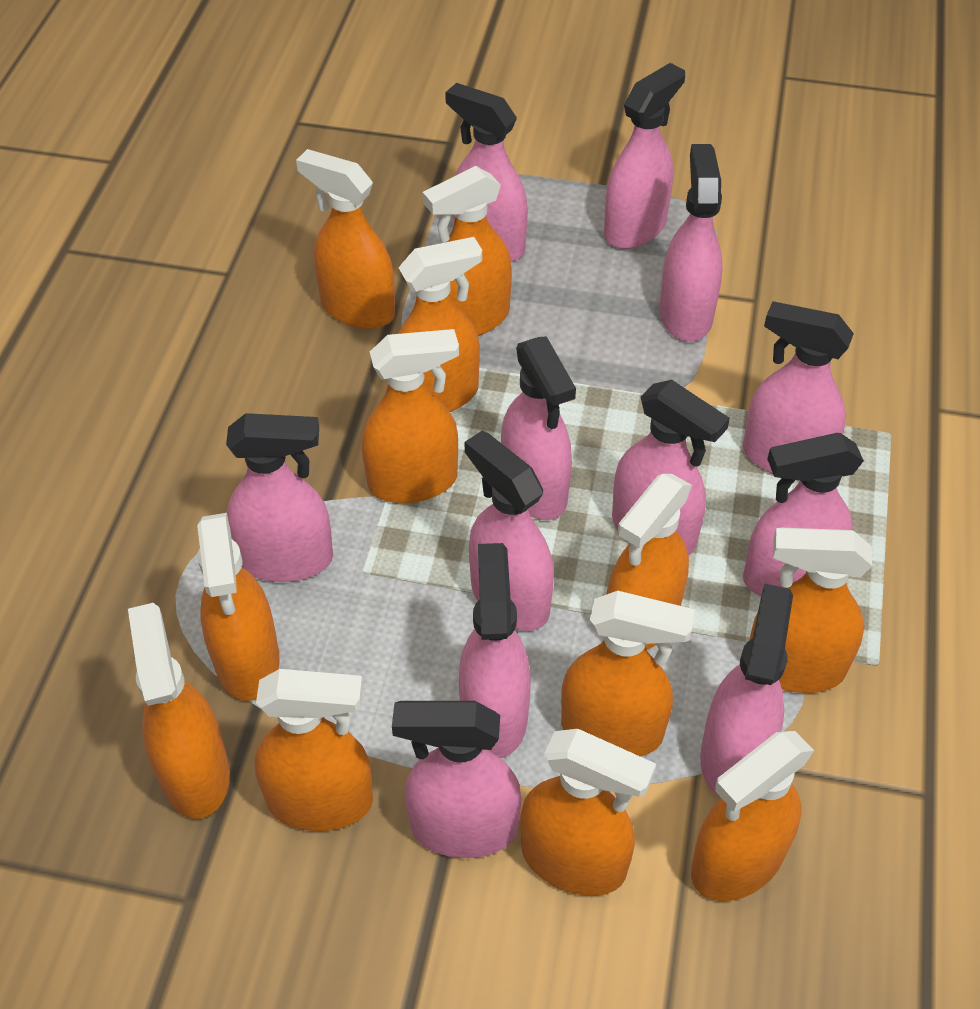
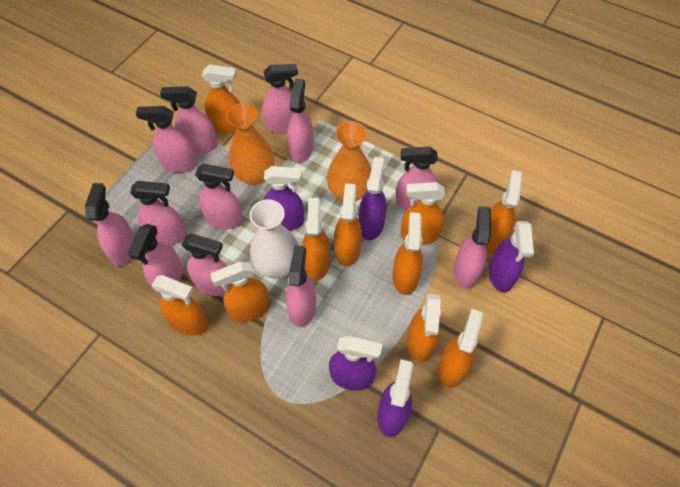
orange spray bottle: [128,603,230,819] [197,513,280,701] [254,669,373,831] [296,149,395,329] [362,329,459,503] [398,237,482,412] [423,166,512,336] [520,729,656,896] [561,591,695,757] [606,474,692,650] [691,731,814,901] [749,527,872,693] = 12 -> [152,275,209,336] [202,64,240,134] [210,261,270,322] [302,198,330,280] [334,183,362,267] [392,212,423,295] [401,182,445,245] [407,294,441,363] [438,309,484,388] [486,170,522,253] = 10
orange vase: none = 0 -> [226,103,275,186] [327,121,371,202] = 2
purple spray bottle: none = 0 -> [263,166,304,231] [329,336,382,391] [359,157,387,240] [378,359,413,437] [488,221,534,292] = 5
white vase: none = 0 -> [250,199,299,279] = 1

